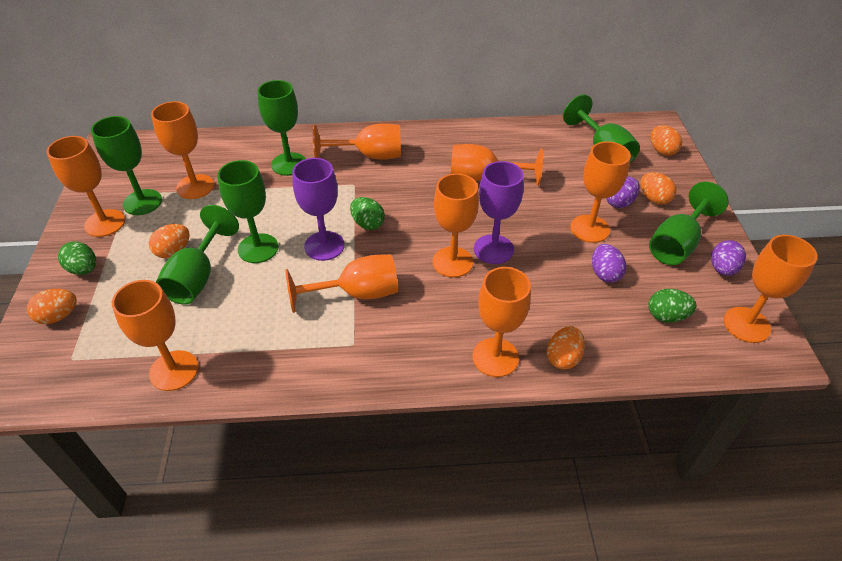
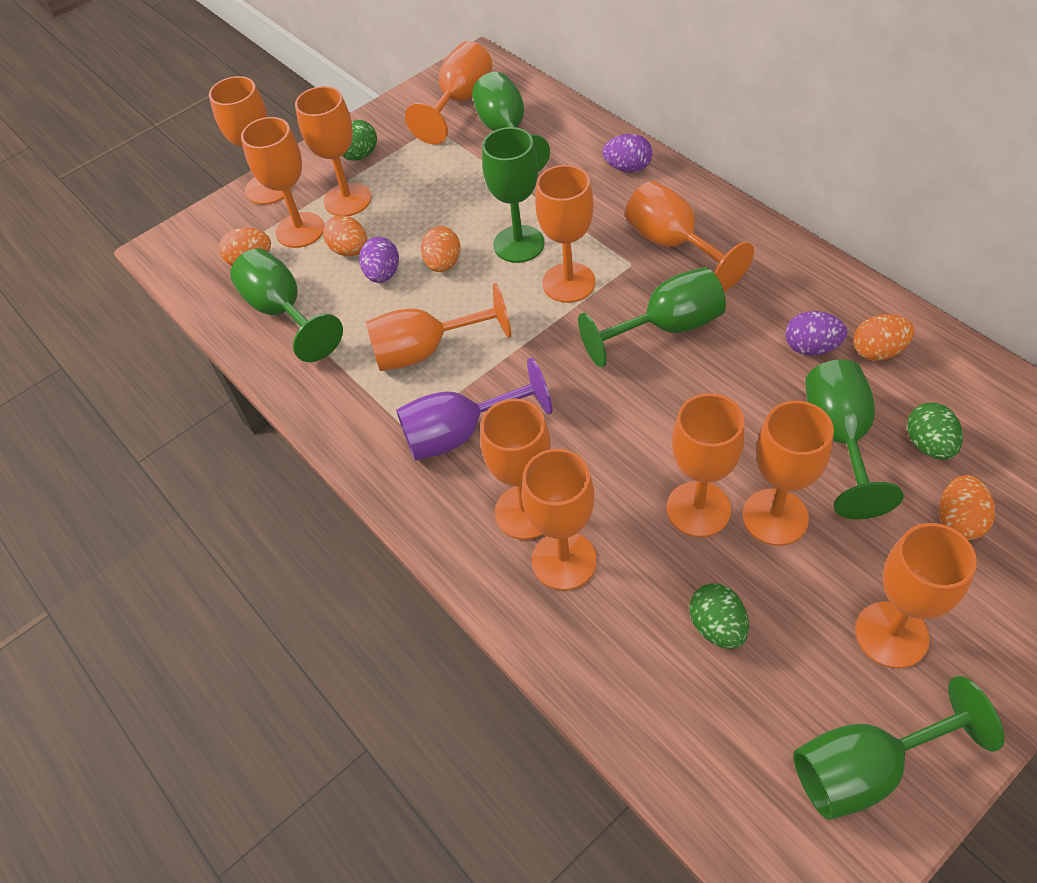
orange goblet: [47,136,125,237] [112,280,198,391] [151,101,214,199] [285,254,398,313] [313,123,401,160] [433,173,479,278] [451,144,543,186] [472,267,531,377] [570,141,631,243] [724,235,818,343] = 10 -> [209,76,292,205] [241,117,324,248] [295,86,372,216] [366,283,511,371] [405,41,492,144] [481,398,551,540] [521,449,597,590] [535,165,596,303] [625,181,754,291] [666,393,745,537] [742,401,834,546] [855,523,977,668] = 12
purple goblet: [292,158,345,261] [474,161,524,264] = 2 -> [396,358,552,461] = 1

